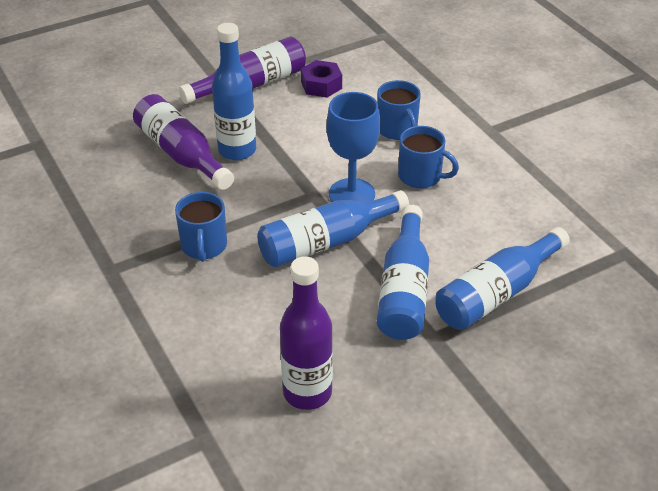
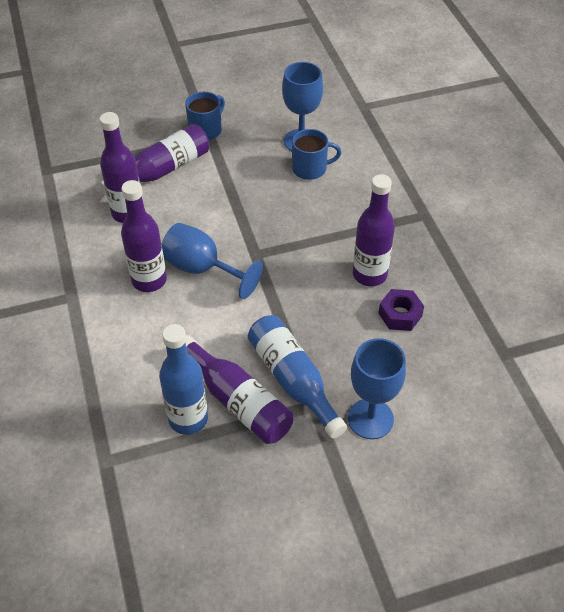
blue bottle: [212,23,256,160] [257,190,409,267] [377,205,429,340] [435,227,570,330] = 4 -> [159,324,208,435] [248,315,347,438] = 2
blue goblet: [326,92,380,202] = 1 -> [162,223,263,299] [282,62,323,151] [348,338,406,439] = 3
blue mug: [175,192,227,262] [377,80,421,140] [398,126,459,189] = 3 -> [185,92,225,140] [292,129,341,180] = 2
purple bottle: [133,94,234,190] [179,37,306,104] [280,256,333,410] = 3 -> [99,124,210,196] [100,112,143,223] [121,180,167,292] [185,335,293,444] [353,174,395,286] = 5

